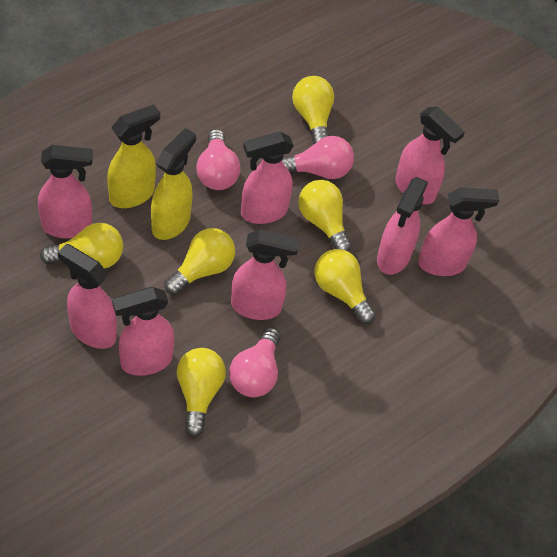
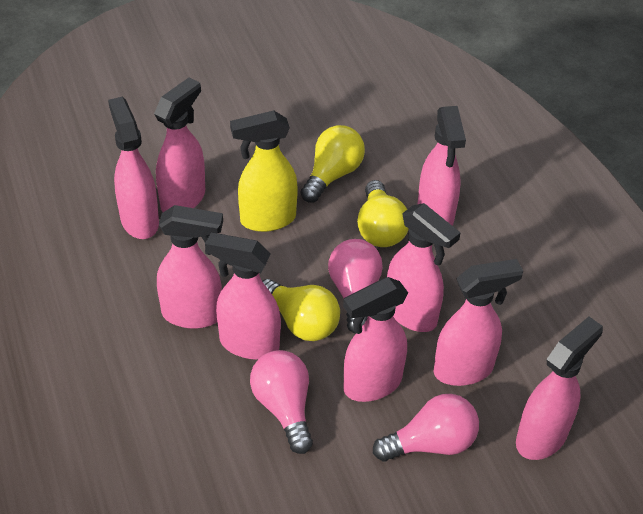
pink spray bottle: [38,145,93,238] [57,244,117,349] [112,287,175,376] [231,229,300,320] [241,132,294,224] [377,177,428,275] [395,107,465,204] [418,187,499,276] = 8 -> [108,97,159,239] [154,77,205,212] [157,205,223,329] [205,233,281,359] [343,277,408,402] [387,203,461,332] [417,106,466,226] [434,259,523,386] [516,317,603,460] = 9
yellow light bulb: [40,223,123,269] [164,228,235,295] [177,348,226,437] [292,76,334,145] [298,180,352,252] [315,249,376,324] = 6 -> [262,279,340,341] [301,125,365,203] [357,180,409,247] = 3
yellow spray bottle: [107,105,160,208] [151,128,196,240] = 2 -> [230,110,298,232] = 1

